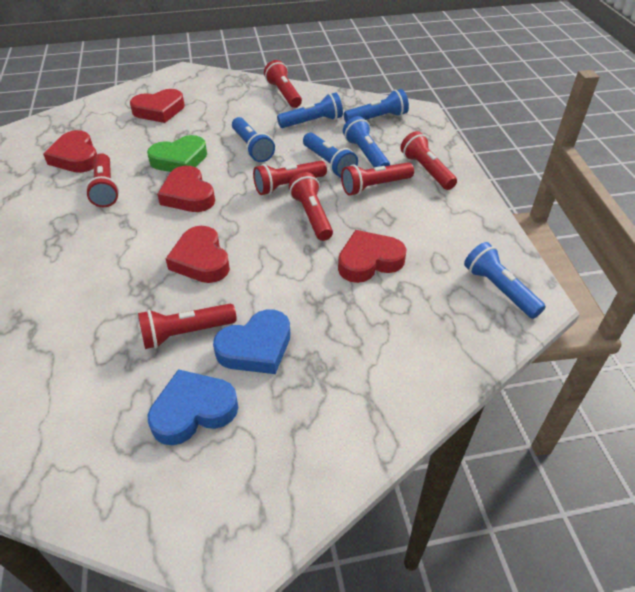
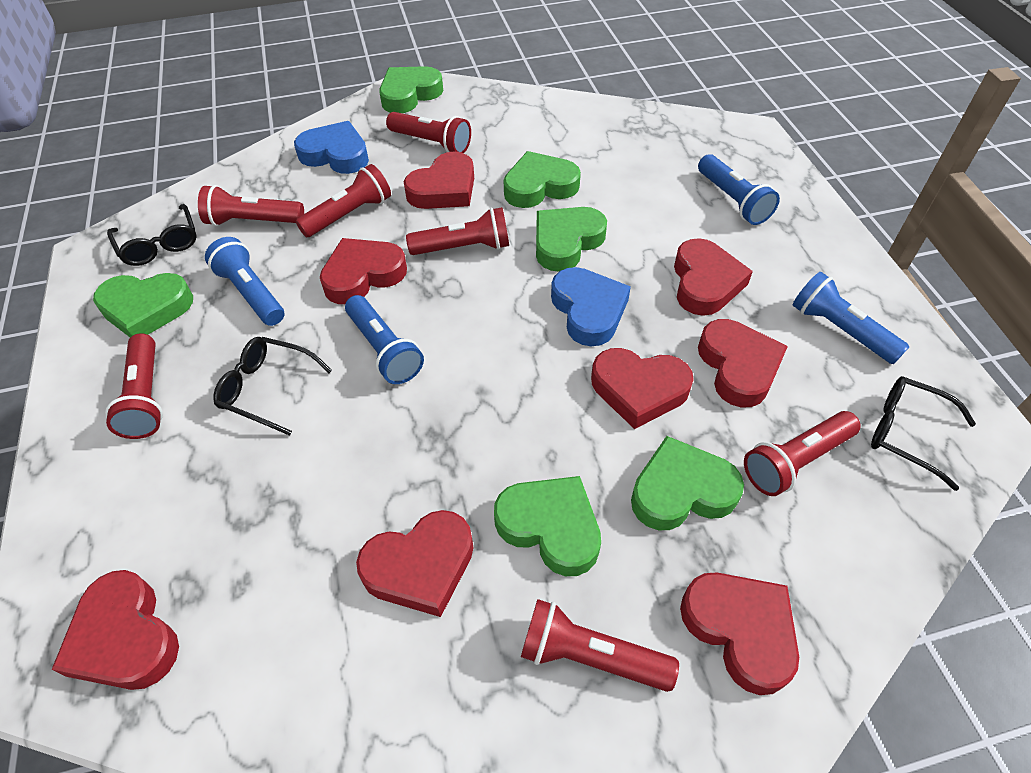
black glasses: none = 0 -> [107,204,197,266] [214,337,332,436] [871,376,976,491] = 3
blue flashlight: [232,117,275,162] [277,92,343,128] [303,133,358,178] [343,116,390,167] [344,89,409,122] [464,242,546,319] = 6 -> [205,237,284,326] [345,295,424,384] [698,154,780,225] [792,272,909,364] = 4
green heart: [147,135,207,172] = 1 -> [93,273,193,338] [379,66,443,113] [494,476,601,576] [504,151,581,208] [536,207,607,272] [631,436,744,530] = 6
red heart: [43,130,97,173] [130,89,185,123] [157,166,215,212] [166,226,230,283] [338,230,406,283] = 5 -> [52,570,179,690] [320,238,407,304] [356,510,474,617] [404,152,474,209] [591,348,694,429] [674,238,753,316] [680,572,799,695] [698,319,788,408] = 8

